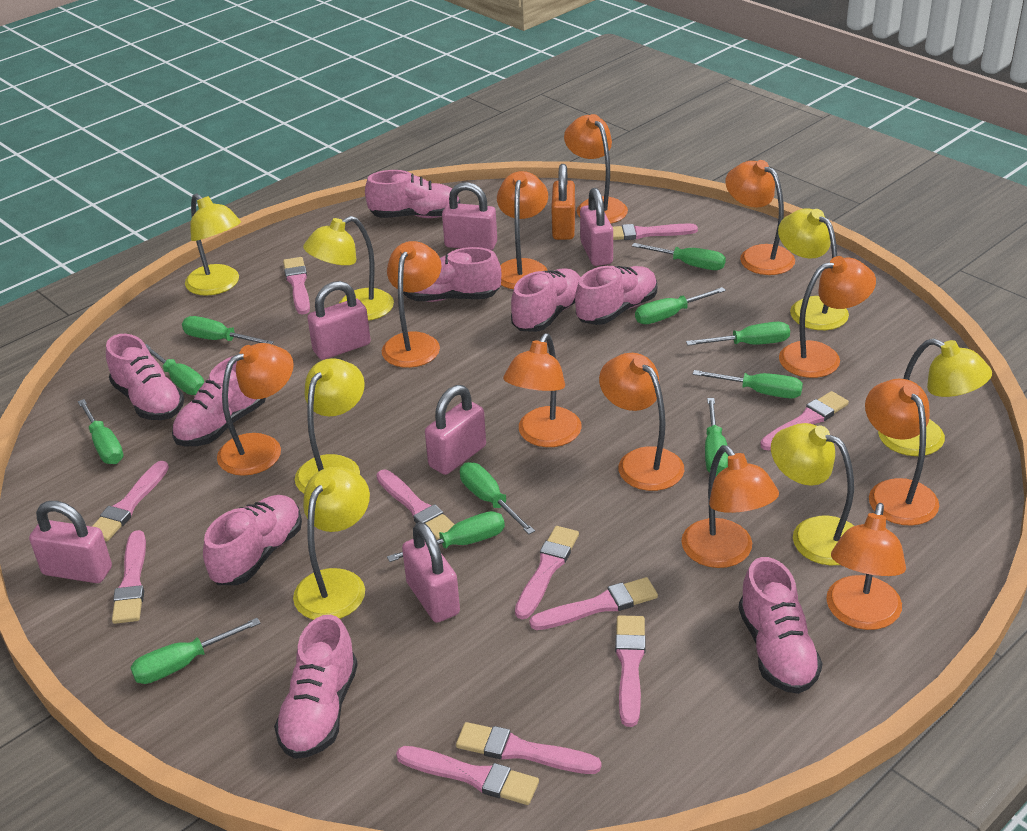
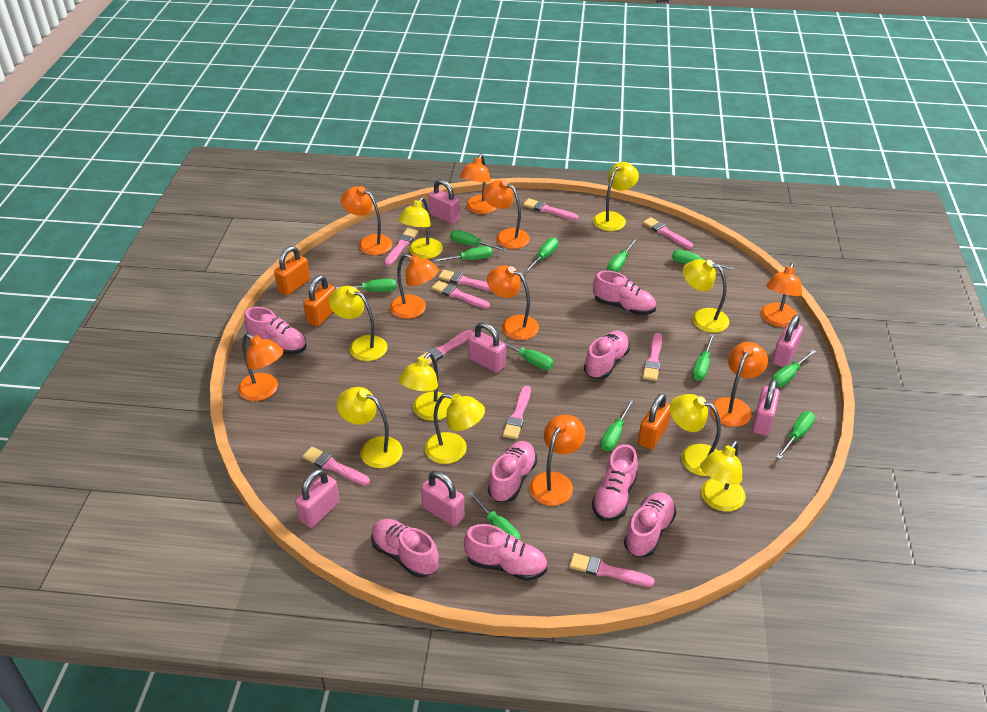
green screwdriver: [78,399,124,464] [130,618,261,684] [145,344,204,395] [182,316,274,344] [387,511,505,562] [460,462,535,534] [632,243,726,270] [635,287,726,324] [686,322,790,346] [693,370,803,398] [705,398,728,476] = 11 -> [335,279,396,292] [433,246,492,262] [450,230,506,251] [468,491,521,541] [499,340,554,370] [524,238,558,273] [601,399,634,451] [607,238,638,272] [672,250,733,270] [692,334,715,381] [772,349,816,387] [776,411,815,459] = 12
orange lamp: [217,343,294,476] [382,241,442,368] [497,171,548,289] [503,333,582,447] [564,114,628,223] [599,353,684,491] [681,445,779,568] [725,160,795,275] [779,256,876,378] [826,503,906,630] [865,379,939,526] = 11 -> [238,333,283,401] [341,186,392,255] [390,254,439,319] [460,154,497,214] [483,180,530,249] [487,265,539,340] [529,415,585,506] [711,342,768,427] [761,262,802,327] = 9
orange padlock: [551,164,575,240] = 1 -> [274,246,310,296] [303,275,335,327] [638,393,671,450] = 3
pink brush: [92,461,169,541] [112,530,146,624] [283,257,310,315] [376,470,455,540] [396,746,539,805] [456,722,601,774] [515,526,579,619] [529,577,658,630] [613,224,698,240] [615,615,646,727] [760,391,849,450] = 11 -> [302,447,370,486] [384,228,418,266] [417,330,473,365] [432,281,490,309] [438,270,493,292] [503,386,531,439] [523,198,579,220] [569,553,655,587] [643,217,693,249] [643,333,662,381] = 10
pink shoe: [106,334,184,420] [172,356,266,446] [203,495,302,585] [274,615,358,759] [365,170,460,218] [403,247,501,302] [511,268,581,332] [575,266,657,325] [739,557,823,694] = 9 -> [244,307,307,355] [371,519,439,578] [464,524,547,581] [488,441,537,502] [584,330,630,379] [592,444,638,521] [593,270,656,315] [624,492,676,557] = 8
yellow lamp: [185,194,241,296] [293,467,370,620] [295,358,365,493] [303,216,394,321] [771,423,854,565] [778,208,849,330] [878,338,992,456] = 7 -> [329,286,388,361] [337,387,403,468] [398,197,443,259] [399,353,452,421] [425,394,485,464] [593,162,639,231] [669,394,721,476] [683,259,729,333] [700,440,746,512] = 9

